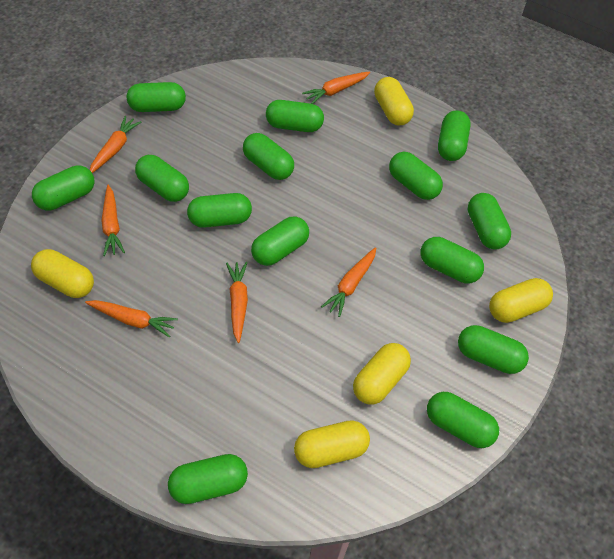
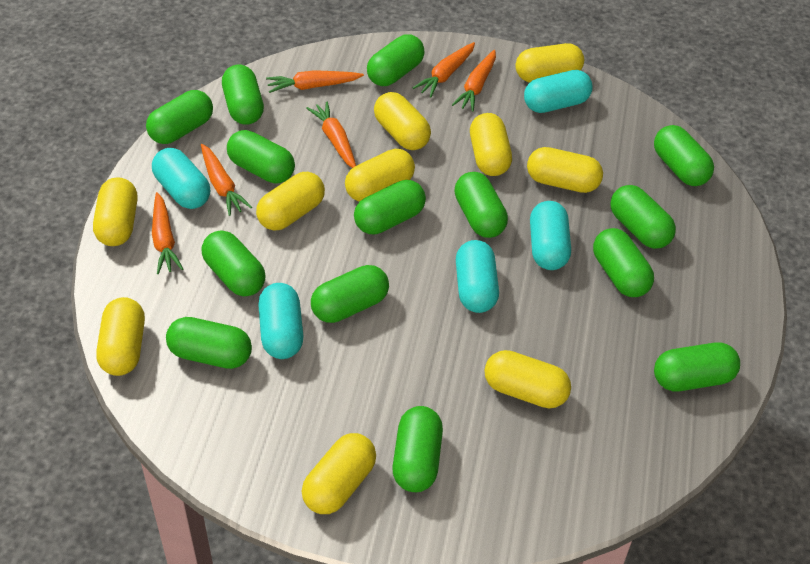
turquoise capsule: none = 0 -> [152,148,210,209] [258,283,303,359] [456,240,499,313] [524,70,593,113] [530,201,571,270] = 5
yellow capsule: [31,249,94,298] [294,420,370,468] [353,343,411,405] [374,77,414,125] [489,278,553,323] = 5 -> [93,177,137,246] [96,297,145,376] [256,172,325,231] [302,433,376,514] [345,149,415,202] [374,92,431,150] [470,113,512,176] [484,350,571,408] [515,43,584,82] [527,147,603,193] = 10

